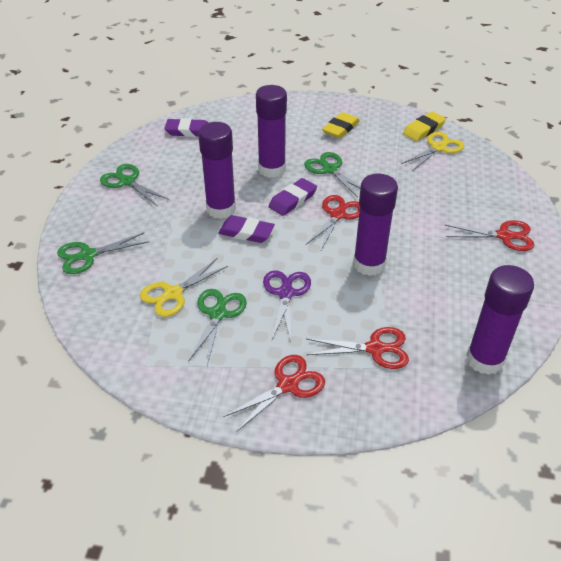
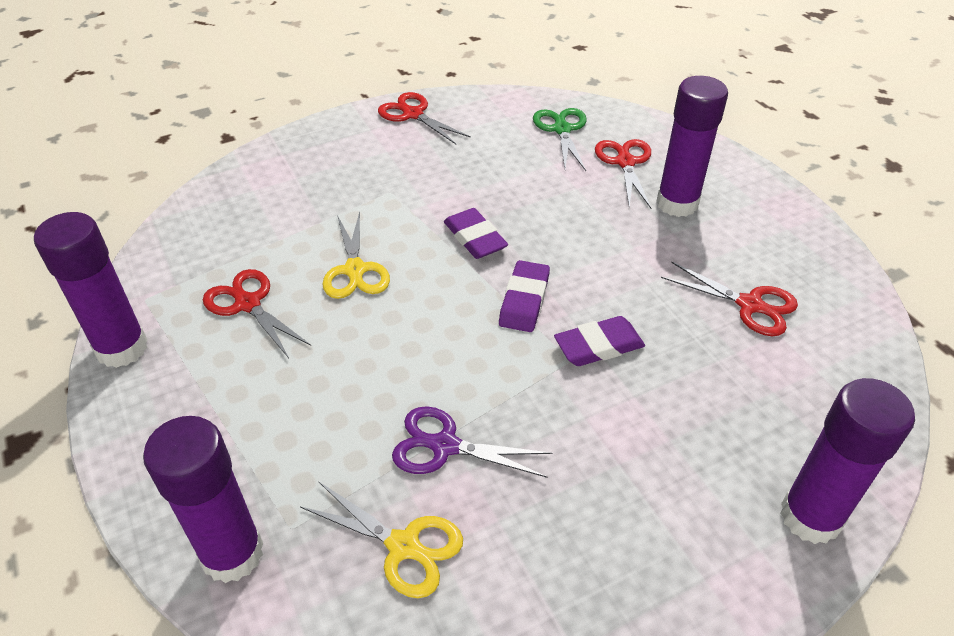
green scissors: [57,233,148,274] [100,164,169,207] [188,289,247,365] [304,152,361,198] = 4 -> [533,108,587,171] = 1
yellow eraser: [322,112,360,138] [403,112,446,141] = 2 -> none = 0

